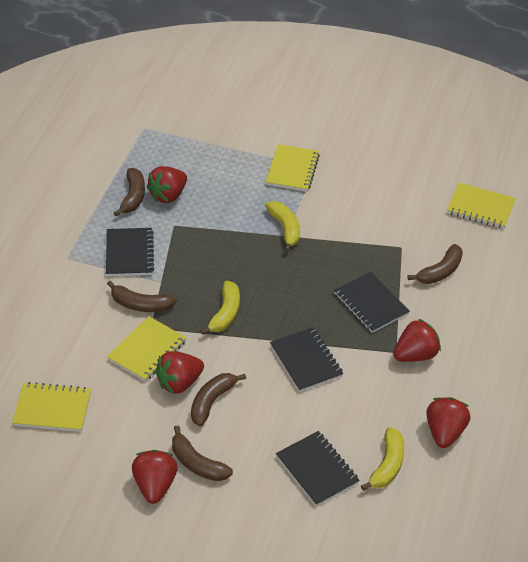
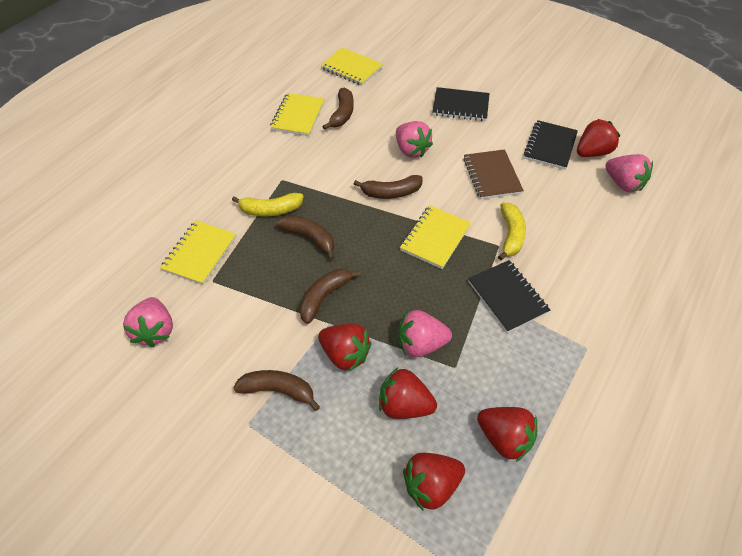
black notebook: [106,228,154,276] [270,327,343,392] [276,431,359,506] [334,272,410,333] = 4 -> [432,87,490,121] [468,260,550,333] [524,120,578,170] = 3
brown notebook: none = 0 -> [463,149,524,199] = 1
pink strawberry: none = 0 -> [123,297,173,347] [396,121,433,158] [398,310,452,357] [605,154,653,192] = 4
yellow banana: [201,281,240,335] [265,201,300,252] [361,427,404,491] = 3 -> [232,193,304,217] [498,202,526,260] = 2

